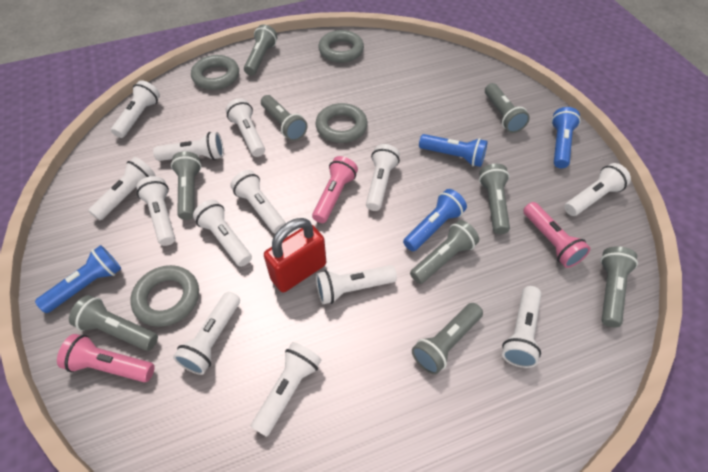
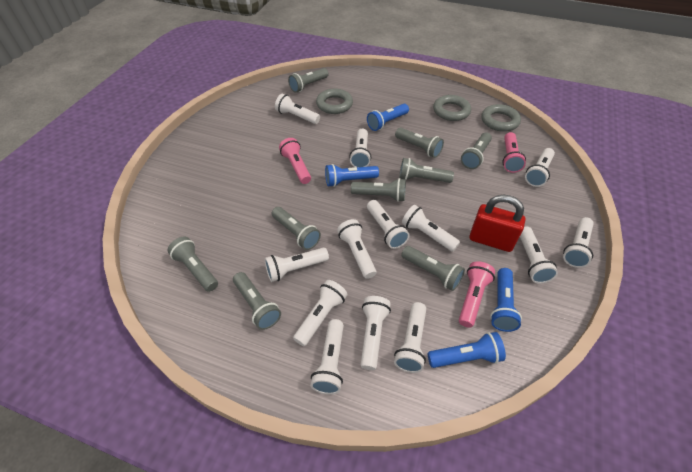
grey ring: [130,265,199,327] [191,55,239,90] [315,103,368,143] [318,30,364,63] = 4 -> [316,88,353,114] [433,95,471,121] [481,104,521,132] = 3

